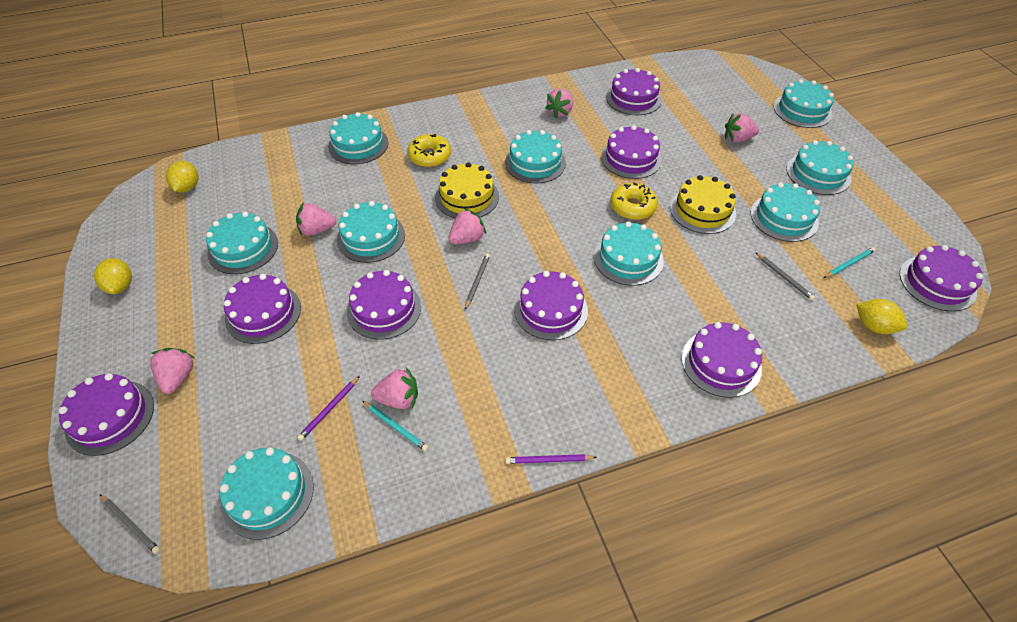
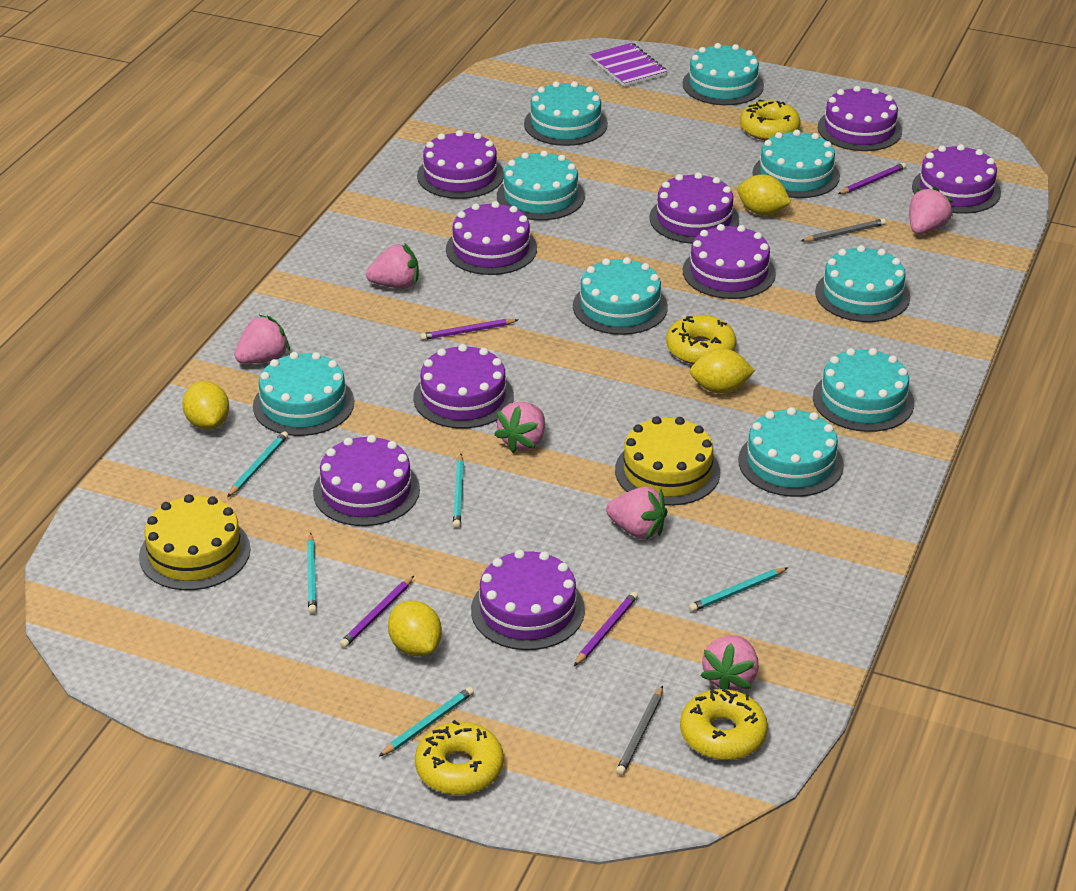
grey pencil: [100,495,160,554] [465,253,490,310] [755,252,815,300] = 3 -> [616,686,663,775] [801,219,886,242] = 2
purple cake: [59,373,154,456] [224,274,301,344] [347,270,421,339] [514,271,588,340] [601,125,662,179] [606,68,662,115] [682,322,762,398] [900,245,983,311] = 8 -> [313,435,420,526] [413,344,514,429] [417,130,504,199] [446,201,537,275] [471,550,585,650] [650,172,739,244] [683,224,776,299] [818,86,902,151] [912,144,1001,214] = 9
purple notebook: none = 0 -> [589,43,667,87] = 1
purple pencil: [297,376,360,441] [505,454,597,464] = 2 -> [340,576,414,648] [420,319,518,340] [574,592,638,666] [838,163,906,194] = 4
turquoise pencil: [362,401,428,451] [824,247,876,278] = 2 -> [227,431,288,497] [307,532,317,614] [379,687,474,756] [453,454,464,528] [689,567,788,612] = 5
yellow donut: [407,134,451,167] [610,182,658,220] = 2 -> [415,720,504,795] [666,315,736,364] [680,688,768,760] [740,99,800,141] = 4
yellow lemon: [94,258,132,294] [166,161,198,193] [856,299,907,334] = 3 -> [182,381,229,430] [388,600,442,656] [690,348,755,394] [737,174,791,215] = 4

